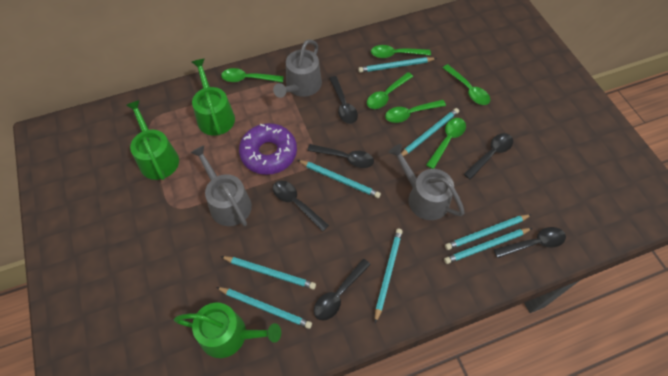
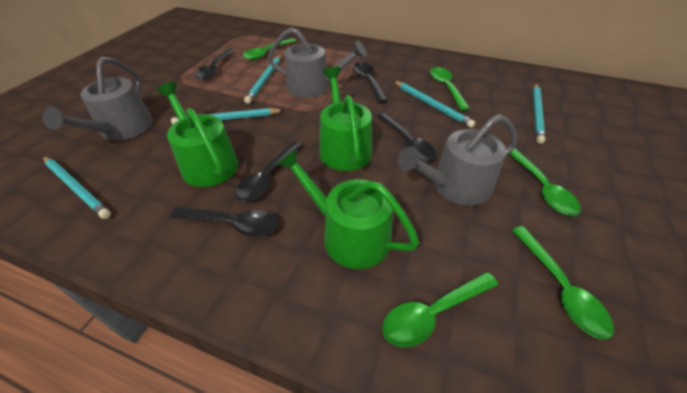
black spoon: [273,181,329,232] [307,144,374,168] [314,259,371,321] [329,76,358,124] [464,133,513,180] [493,227,566,258] = 6 -> [171,207,279,237] [194,49,234,80] [235,141,302,202] [352,62,388,103] [377,113,437,162] = 5
green spoon: [221,68,284,82] [367,72,413,109] [371,45,431,58] [385,100,446,123] [426,118,466,169] [443,64,490,105] = 6 -> [243,38,296,60] [382,272,498,347] [430,67,470,111] [509,148,581,216] [512,226,614,339] = 5
purple donut: [239,123,297,175] = 1 -> none = 0
turquoise pencil: [216,287,312,329] [220,256,316,289] [298,160,381,198] [358,57,437,73] [375,229,403,323] [401,108,459,156] [444,228,532,264] [445,214,532,250] = 8 -> [43,156,111,219] [171,108,284,125] [244,55,281,104] [394,81,476,128] [533,84,545,144] = 5

